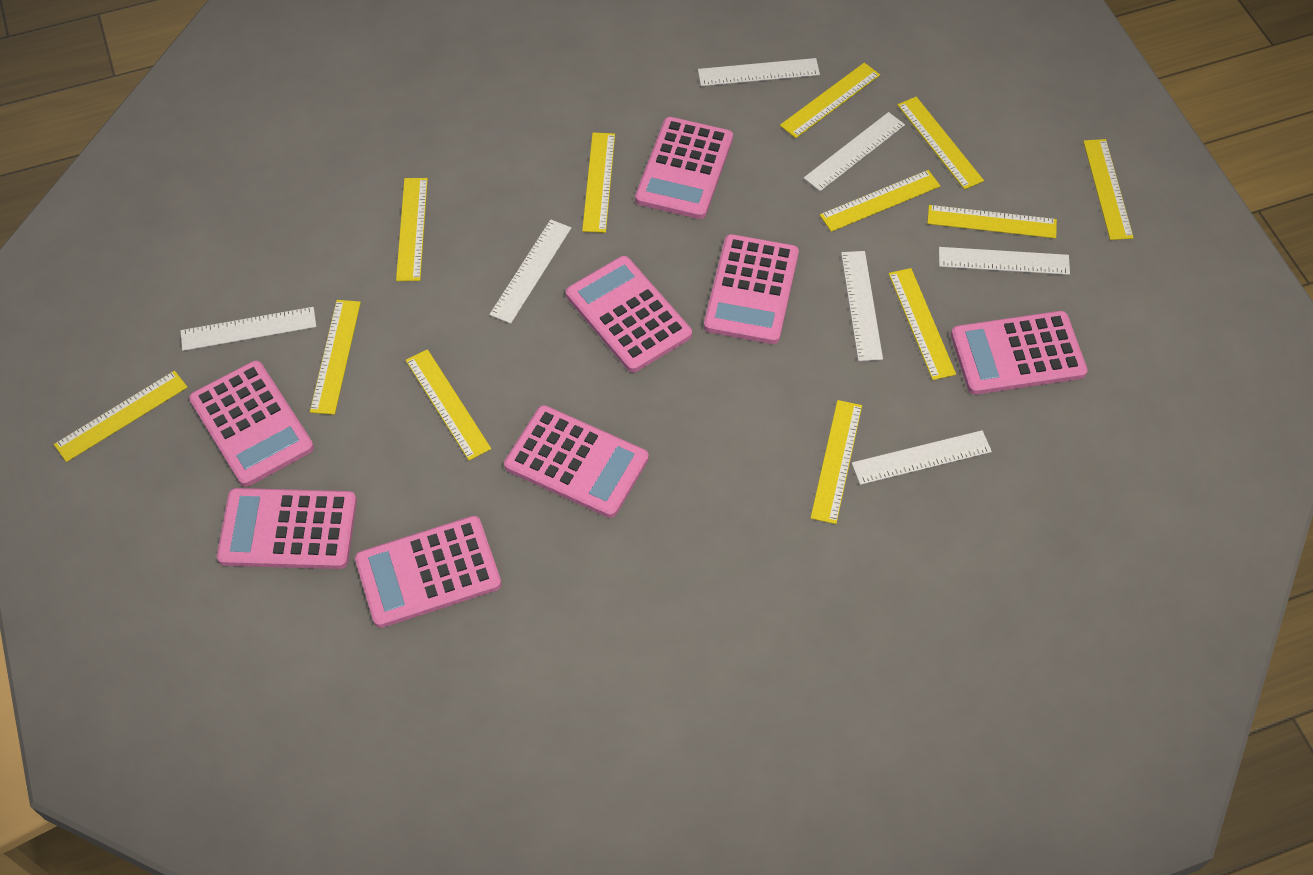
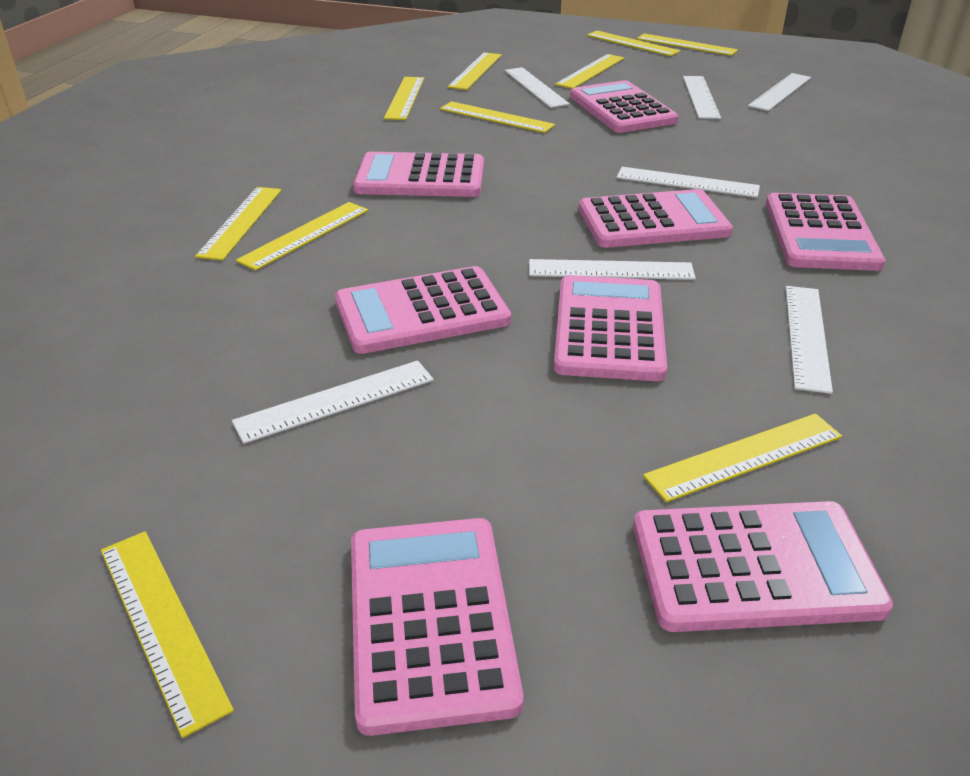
yellow ruler: [54,371,188,462] [310,300,361,415] [396,178,428,281] [406,349,491,461] [582,133,615,233] [780,63,880,138] [810,400,862,524] [820,170,940,232] [889,268,956,380] [897,97,984,190] [927,205,1057,239] [1083,139,1134,240] = 12 -> [101,531,234,738] [195,187,281,260] [236,202,368,271] [384,77,424,120] [440,101,555,133] [448,52,502,90] [555,54,624,89] [587,31,681,56] [637,33,738,56] [643,413,842,502] = 10

